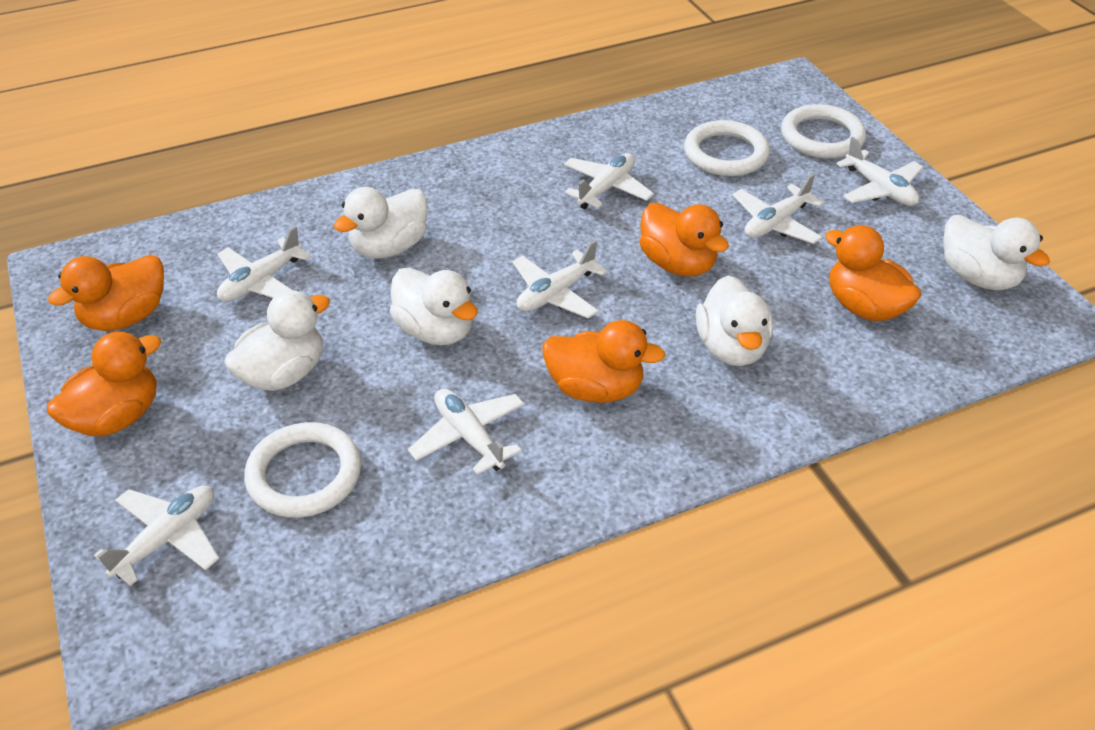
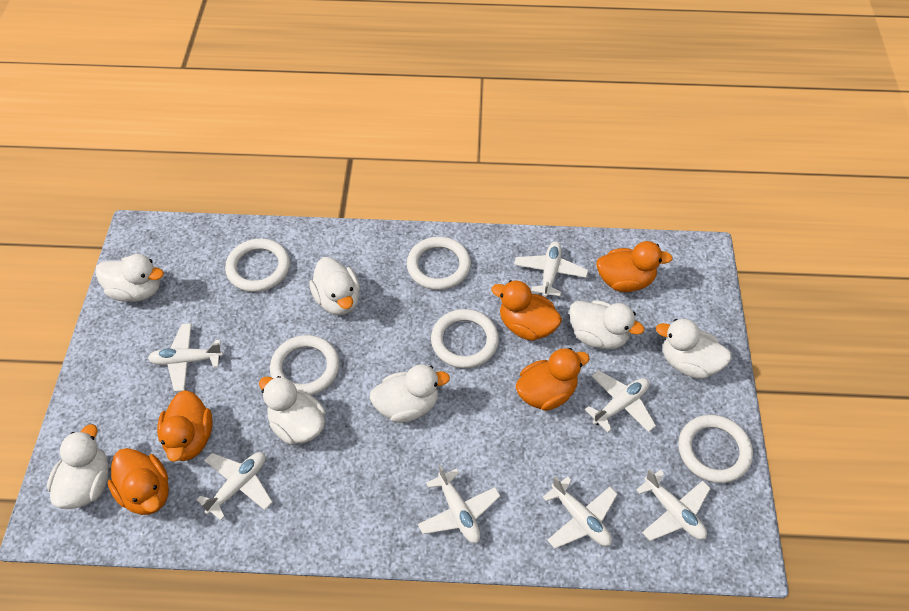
white duck: [224,290,330,391] [334,187,428,259] [390,267,478,345] [696,275,773,366] [943,215,1050,290] = 5 -> [47,424,109,509] [95,254,164,302] [259,376,326,445] [309,257,360,315] [370,364,450,423] [569,300,644,349] [656,319,732,379] = 7
white ring: [244,422,361,518] [684,120,770,176] [781,104,866,158] = 3 -> [225,238,290,292] [270,335,339,395] [407,237,471,290] [431,309,499,368] [678,415,753,483] = 5

